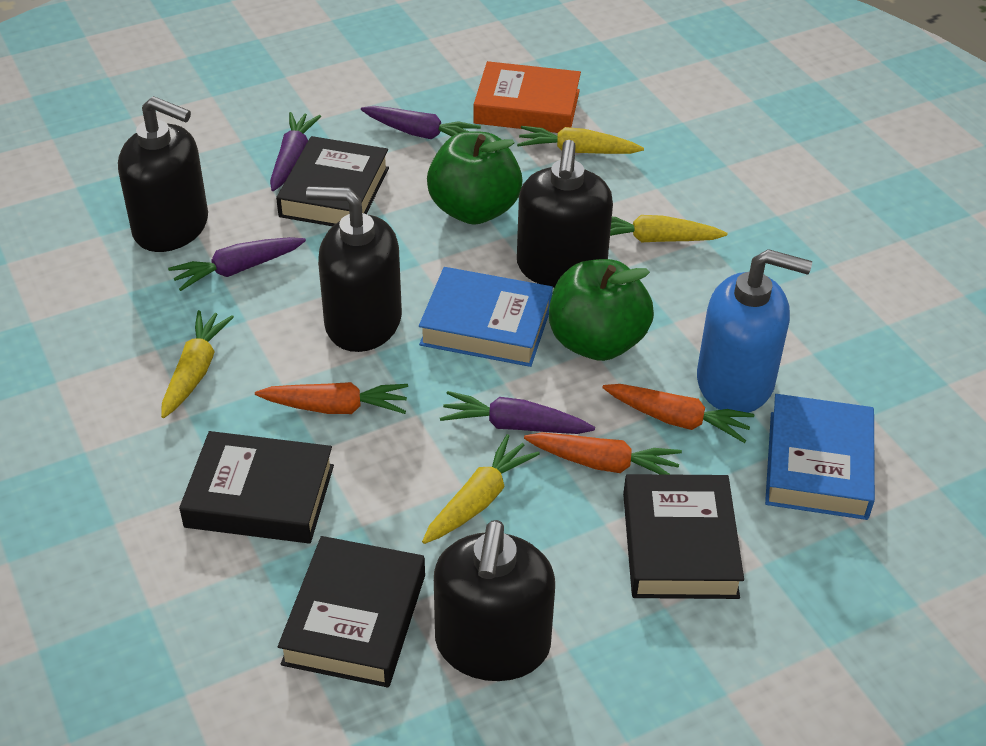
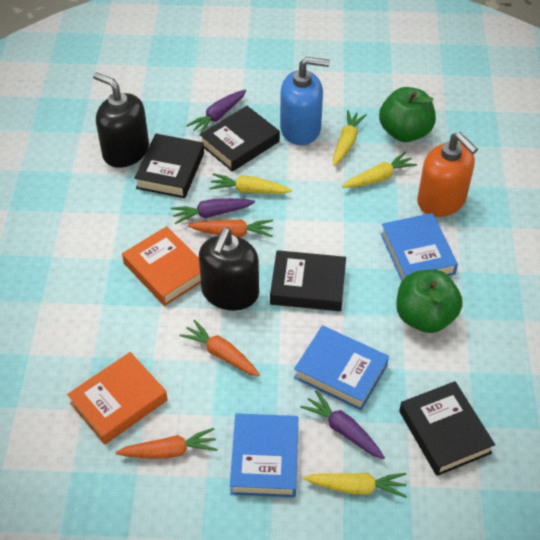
black soap dispenser: [118,96,208,252] [306,187,402,352] [434,520,555,681] [517,140,613,288] = 4 -> [93,72,149,168] [199,228,259,310] = 2
blue book: [419,267,553,367] [765,394,875,520] = 2 -> [230,413,298,497] [294,325,389,410] [381,213,458,281] = 3
orange book: [473,61,581,133] = 1 -> [67,352,168,445] [122,226,201,306] = 2
orange soap dispenser: none = 0 -> [417,132,478,217] = 1
purple carrot: [168,237,306,291] [270,112,321,191] [361,106,481,139] [440,391,595,434] = 4 -> [171,198,255,224] [186,90,246,134] [300,390,385,459] = 3

